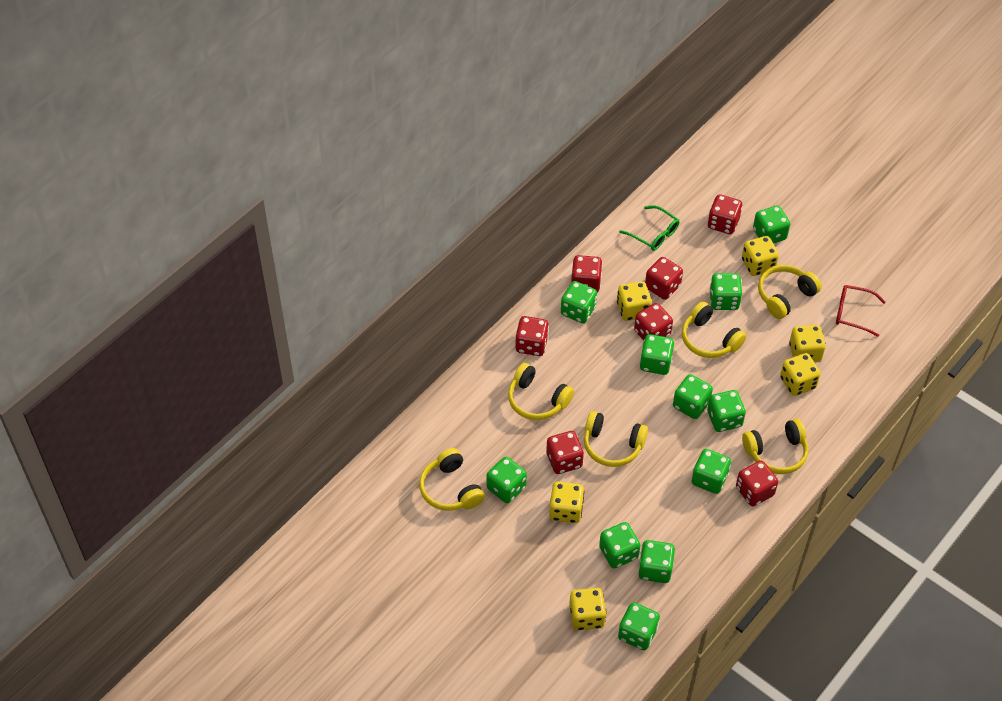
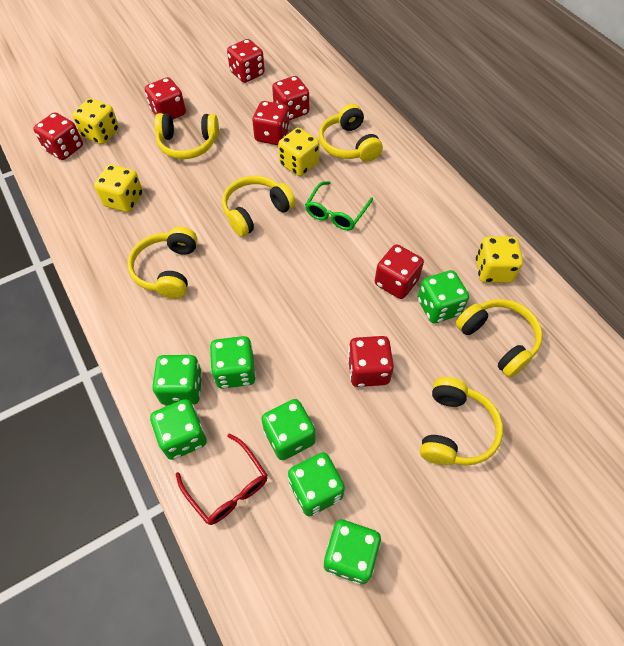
green dice: [487,457,527,503] [561,281,597,323] [599,522,640,568] [618,602,660,650] [638,540,675,583] [640,334,674,375] [673,374,713,419] [692,449,731,494] [707,390,746,432] [709,273,742,310] [753,205,790,244] = 11 -> [150,399,207,460] [152,355,202,405] [210,336,256,389] [261,399,315,460] [288,452,345,516] [324,520,381,584] [418,270,469,324] = 7
yellow dice: [549,481,584,523] [569,588,607,631] [617,281,652,321] [742,236,779,276] [780,353,821,396] [789,325,826,362] = 6 -> [72,98,119,144] [94,164,143,212] [278,128,320,176] [476,237,523,283] = 4

